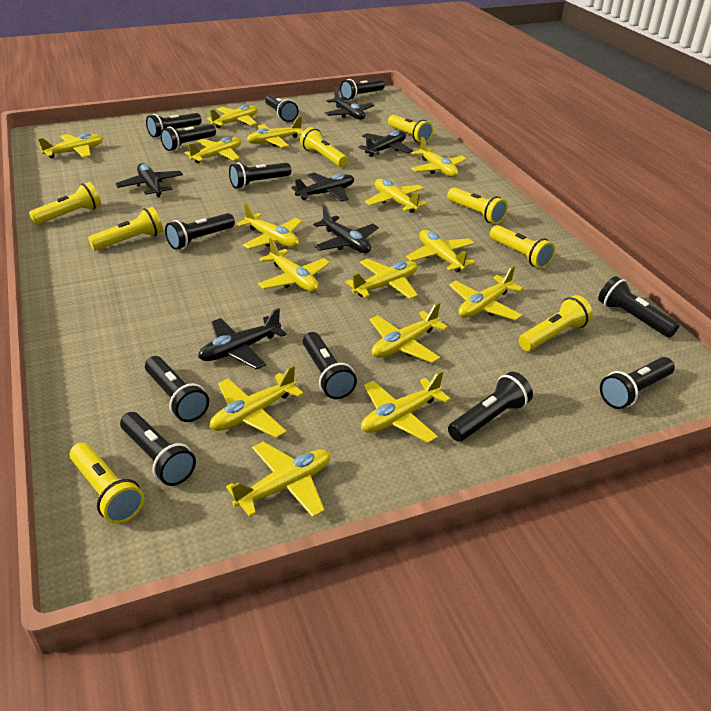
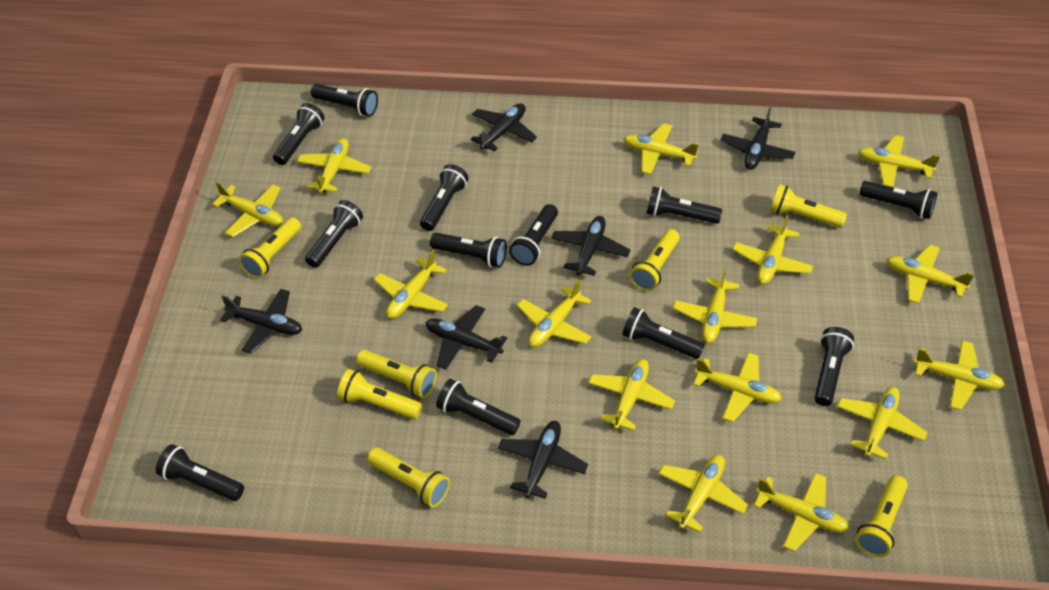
yellow flashlight: [29,182,101,225] [69,442,144,524] [88,207,163,250] [300,127,348,167] [388,115,433,143] [447,187,508,224] [490,225,555,268] [519,295,593,351] = 8 -> [239,217,301,278] [337,369,422,419] [356,350,437,398] [367,448,450,507] [630,229,680,291] [770,184,847,228] [855,475,908,557] = 7

